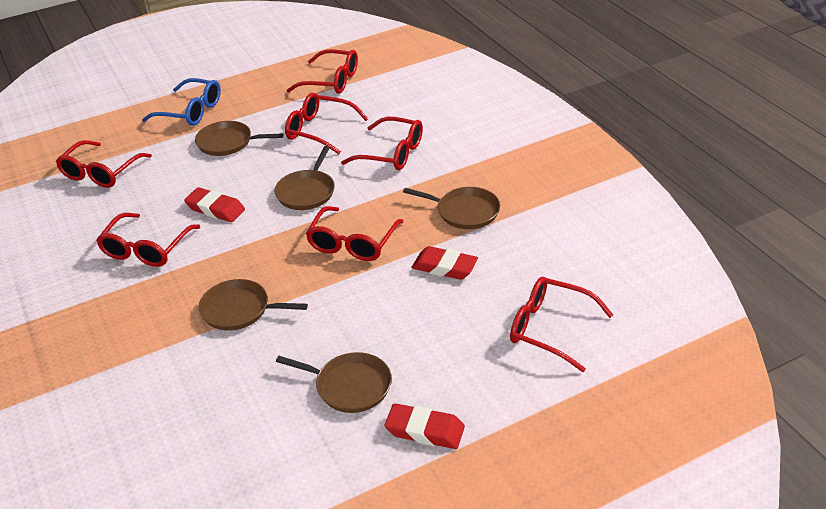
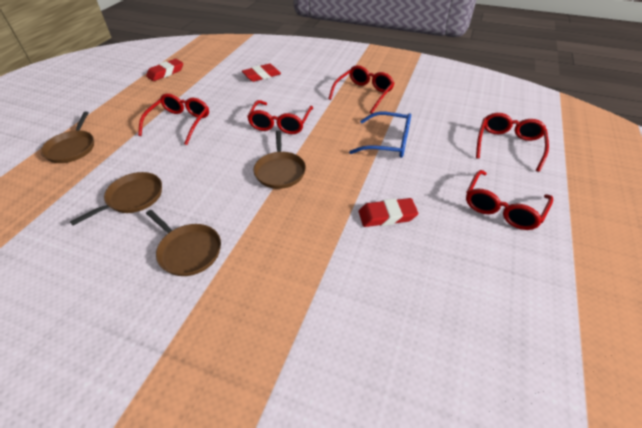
brown pan: [195,121,283,156] [198,279,308,331] [274,146,335,210] [276,352,392,413] [403,187,500,229] = 5 -> [41,111,94,163] [70,172,162,226] [146,210,221,276] [253,130,306,189] = 4
red glasses: [56,140,152,188] [96,213,200,267] [285,93,368,154] [287,49,358,94] [306,206,404,261] [341,117,423,170] [510,277,613,372] = 7 -> [138,93,209,145] [247,100,313,134] [329,65,395,114] [466,170,553,230] [476,113,549,172] = 5

